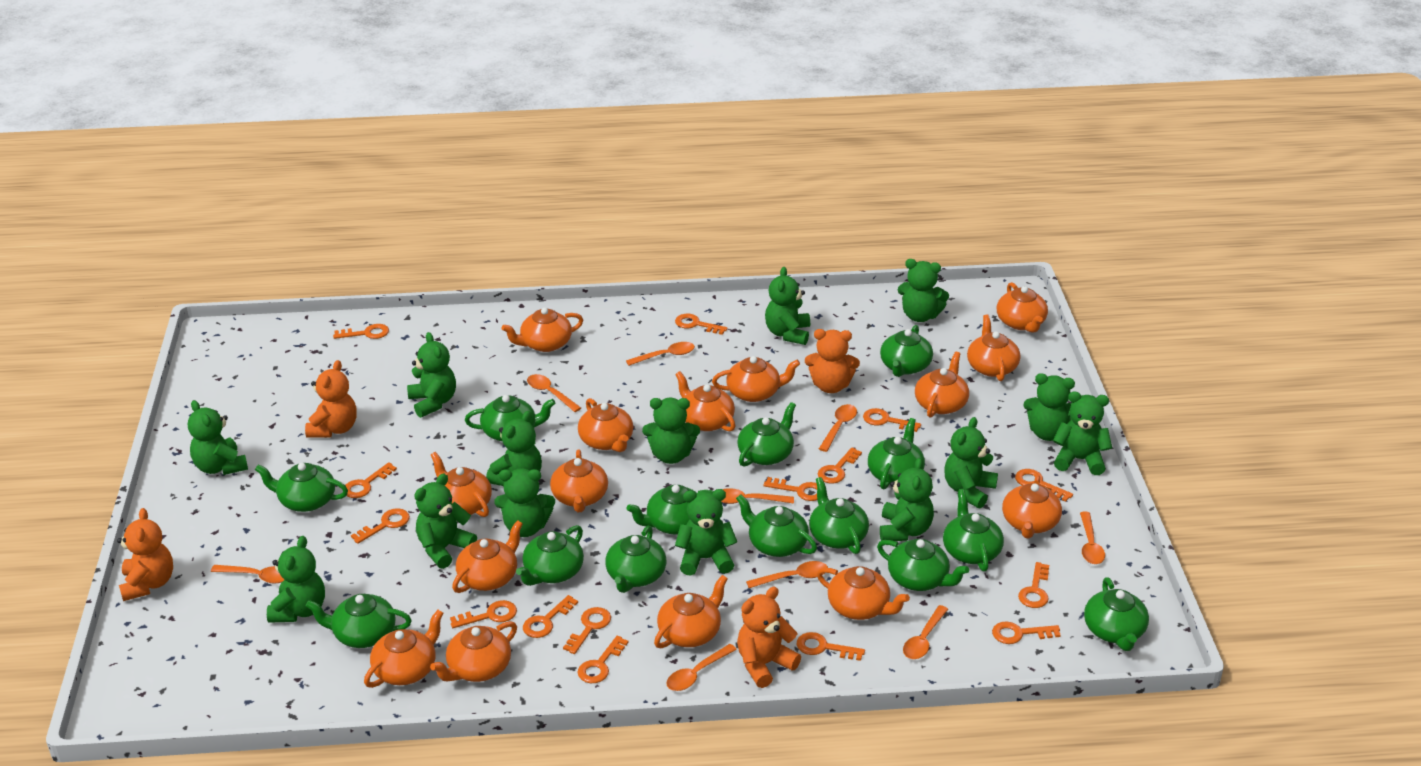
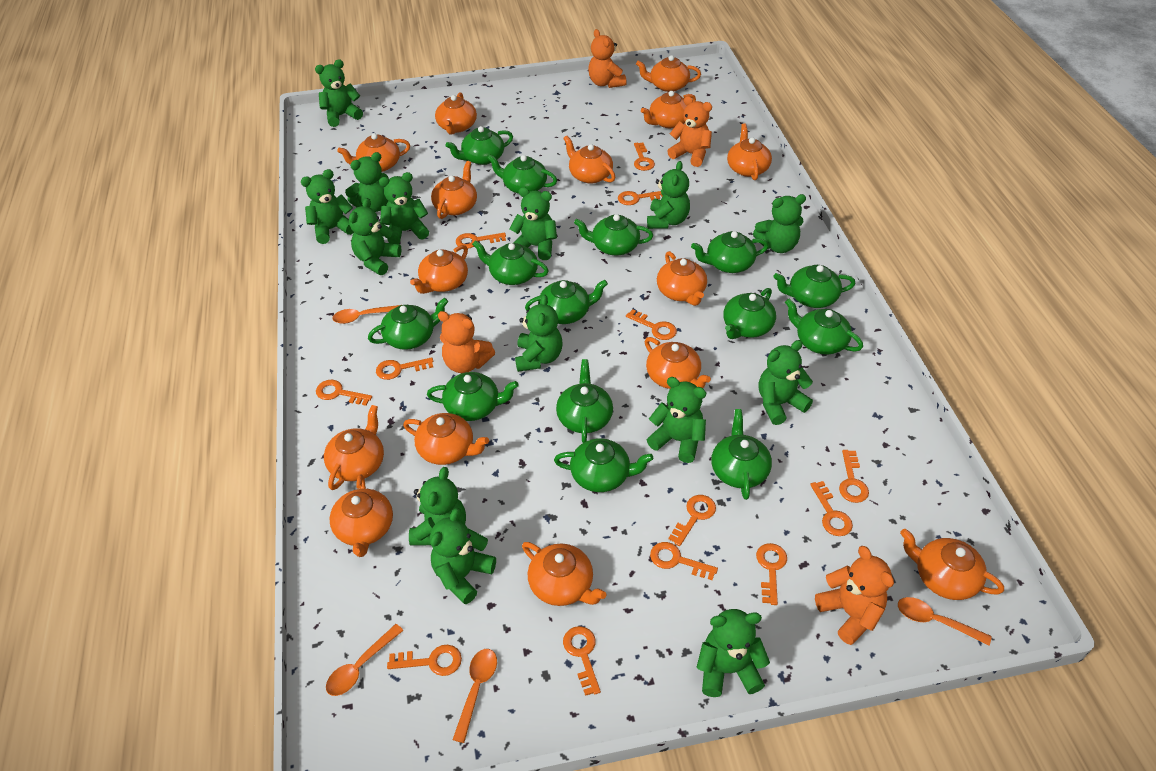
orange key: [333,324,389,339] [345,462,397,498] [351,508,410,544] [450,600,517,628] [523,595,578,638] [563,607,611,654] [578,636,628,683] [675,314,728,335] [763,477,817,501] [797,632,865,661] [818,448,862,483] [863,408,921,432] [992,621,1061,644] [1015,469,1073,502] [1018,562,1049,608] = 15 -> [316,380,372,406] [376,357,433,380] [387,645,462,676] [456,232,506,249] [563,626,601,696] [618,191,663,205] [626,309,677,340] [634,143,655,171] [650,542,718,580] [669,495,716,546] [756,543,787,605] [810,481,853,536] [839,450,869,503] = 13
orange spoon: [211,565,284,583] [527,374,581,412] [626,342,695,366] [666,644,737,691] [721,488,794,504] [746,561,828,588] [819,404,857,452] [903,605,948,659] [1080,512,1105,564] = 9 -> [326,624,404,696] [332,305,400,324] [452,649,497,743] [898,597,992,645] = 4

